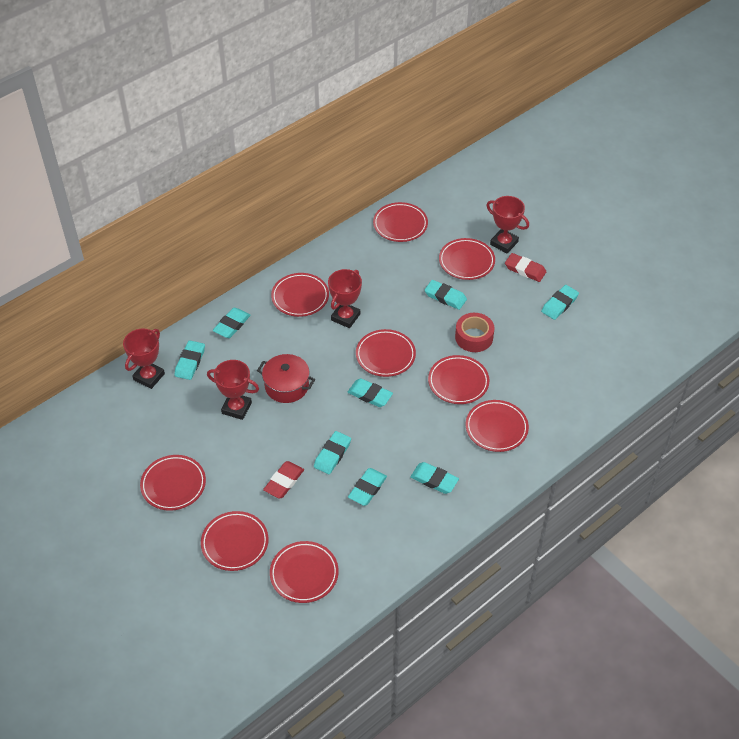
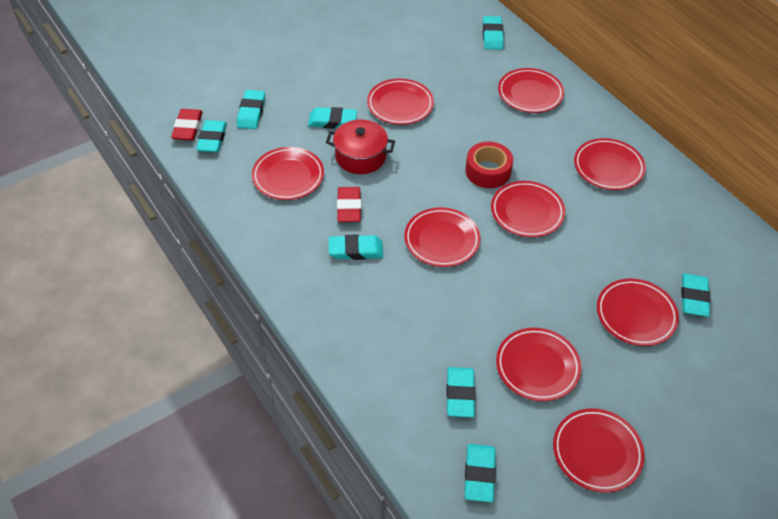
red trophy: [123,329,165,389] [207,360,259,420] [328,269,362,328] [486,196,529,253] = 4 -> none = 0

